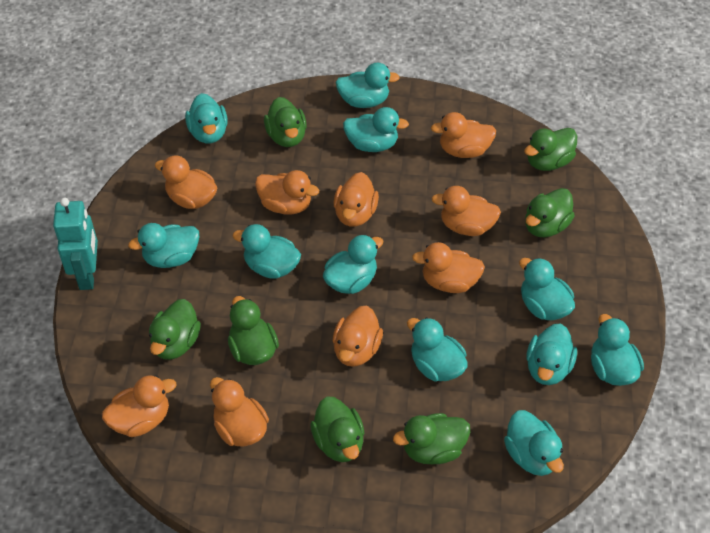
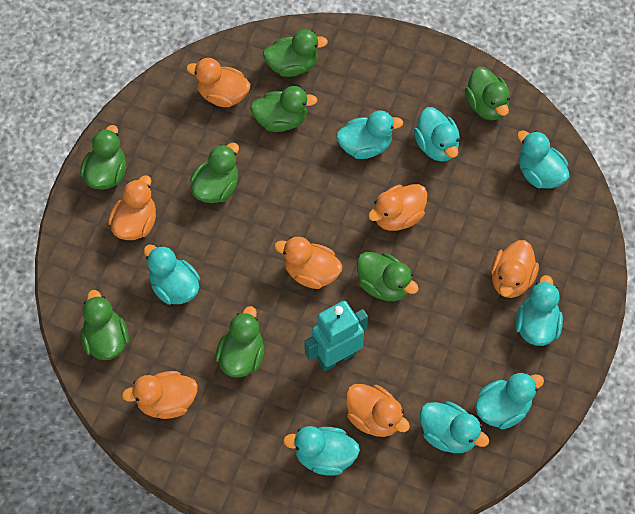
green duck: [149,299,201,360] [228,296,279,365] [264,97,307,147] [310,397,365,462] [393,413,470,464] [524,128,577,171] [525,188,575,238] = 7 -> [80,125,126,190] [81,290,129,360] [190,143,239,203] [215,306,264,378] [250,86,317,132] [263,29,328,77] [357,252,419,301] [465,67,510,120] = 8
orange duck: [102,375,176,437] [155,156,217,209] [210,377,269,447] [255,170,319,215] [333,306,383,367] [334,172,379,227] [412,242,485,293] [431,112,496,158] [431,186,501,236] = 9 -> [108,175,156,240] [122,371,198,419] [186,58,251,107] [274,237,343,289] [346,384,410,437] [368,184,427,231] [491,240,539,298] = 7
turquoise duck: [128,223,199,268] [185,93,228,144] [232,224,301,279] [323,235,383,294] [335,63,400,108] [343,107,409,152] [407,317,468,381] [504,410,564,476] [519,258,575,320] [526,324,577,385] [591,314,644,386] = 11 -> [144,245,200,305] [283,426,360,476] [336,111,403,159] [414,107,460,162] [420,401,489,453] [475,372,544,430] [516,275,563,346] [517,130,569,188] = 8

